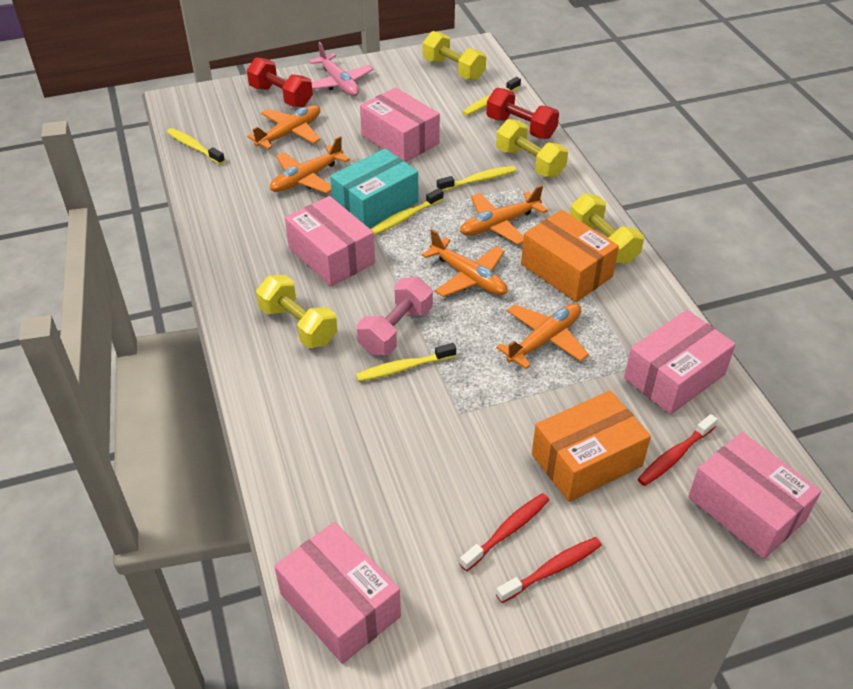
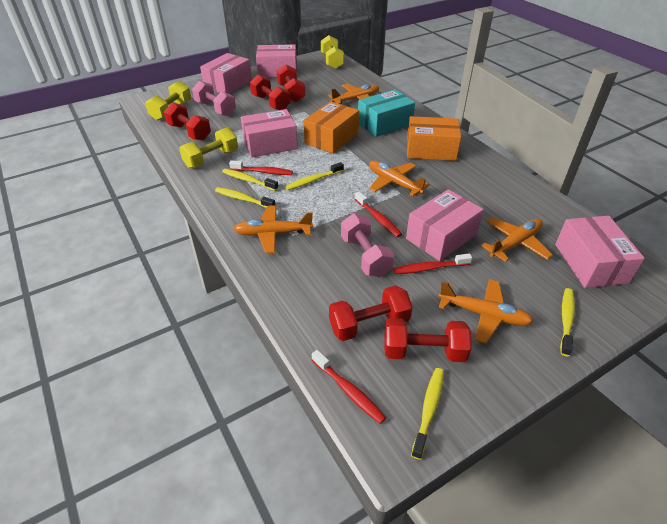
pink dumbbell: [357,277,433,355] = 1 -> [192,81,236,116] [341,213,394,277] = 2
pink plane: [309,42,374,96] = 1 -> none = 0
red dumbbell: [247,57,313,107] [486,88,559,139] = 2 -> [164,102,211,141] [250,75,290,110] [277,64,306,103] [329,285,413,341] [384,318,472,362] = 5
red toothbrush: [460,493,549,571] [496,537,602,603] [638,414,718,486] = 3 -> [229,160,293,175] [312,350,386,424] [355,192,402,237] [394,253,472,274] = 4
yellow dumbbell: [256,275,338,348] [423,31,486,81] [496,119,568,178] [570,193,644,264] = 4 -> [145,80,191,120] [179,127,238,168] [321,35,344,69] = 3

